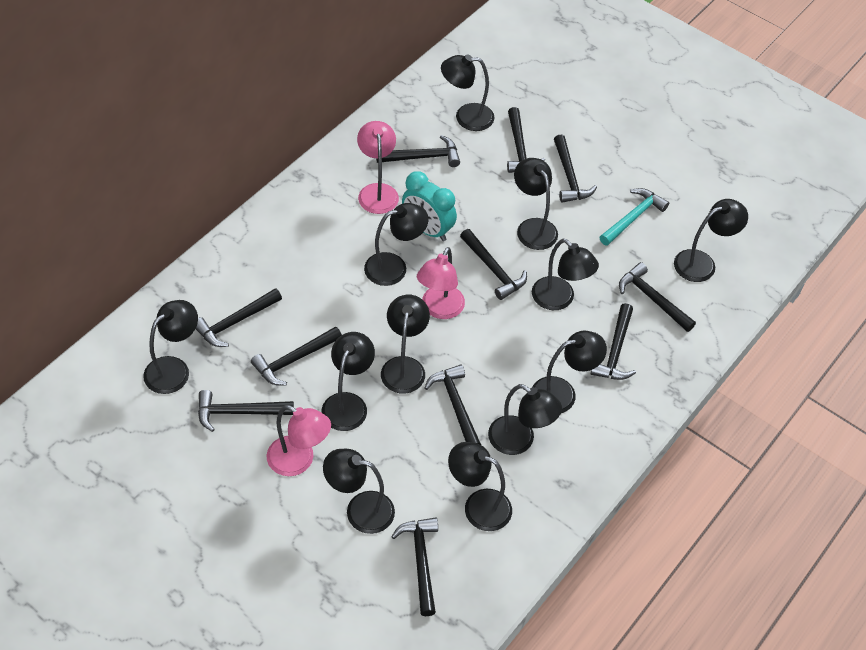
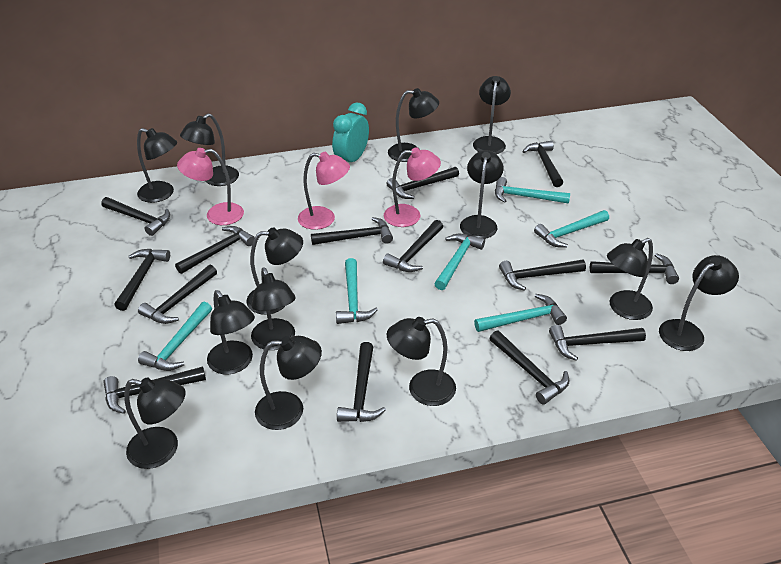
black hammer: [196,288,282,347] [198,390,294,432] [251,326,342,386] [376,135,460,167] [391,517,438,616] [425,364,481,445] [460,229,527,300] [507,107,545,173] [554,135,597,203] [591,303,636,380] [619,262,696,332] = 11 -> [101,197,170,236] [103,366,206,414] [114,249,170,311] [138,265,217,324] [175,226,255,274] [311,217,393,245] [337,342,386,422] [383,220,443,272] [386,167,459,199] [489,330,569,405] [499,260,586,291] [522,141,563,187] [549,325,646,361] [590,253,679,284] = 14
black lamp: [143,300,198,394] [322,332,375,431] [323,449,395,534] [364,203,429,286] [381,295,430,394] [441,54,495,131] [448,442,512,531] [488,384,562,455] [514,158,558,250] [532,239,599,310] [533,331,607,413] [674,199,748,282] = 12 -> [124,378,186,469] [137,128,177,203] [180,113,239,186] [207,290,255,374] [246,227,303,315] [251,267,296,350] [255,336,322,430] [387,317,456,406] [388,88,439,162] [460,150,504,239] [473,76,511,154] [607,238,653,320] [659,255,739,351] = 13
turquoise hammer: [599,188,669,246] = 1 -> [138,302,212,371] [336,258,378,324] [434,234,485,290] [474,294,567,332] [495,177,570,204] [534,210,609,248] = 6

